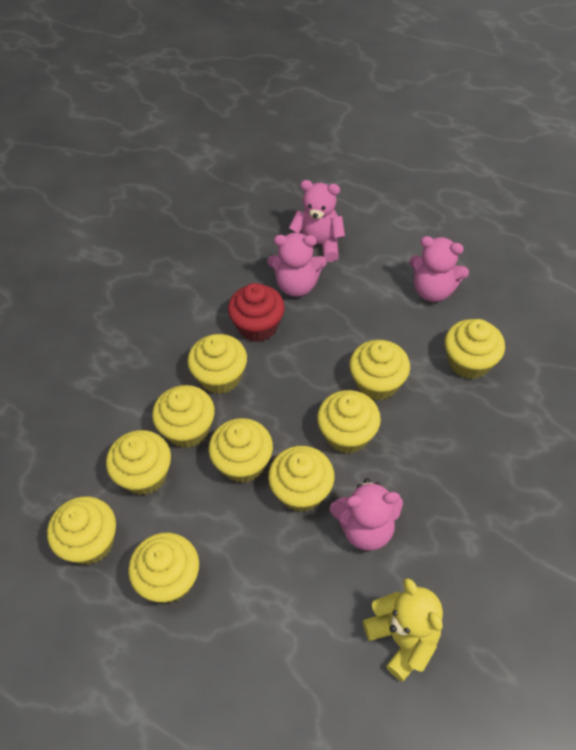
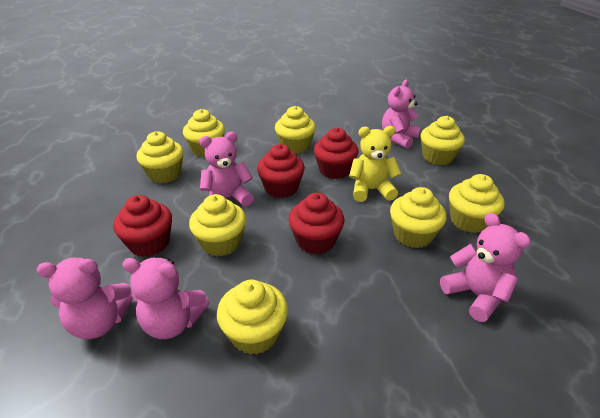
pink teddy bear: [268,233,327,297] [289,180,345,262] [330,478,403,551] [409,236,469,302] = 4 -> [37,258,133,339] [122,258,210,339] [199,132,254,207] [382,80,420,149] [440,213,531,322] = 5
red cupcake: [228,283,285,342] = 1 -> [113,195,172,257] [257,144,305,198] [288,192,344,254] [314,128,359,179] = 4
yellow cupcake: [47,496,116,565] [106,430,171,495] [128,533,199,603] [152,385,215,448] [187,334,247,394] [209,418,273,483] [268,446,334,512] [317,390,381,454] [350,340,410,400] [445,319,505,379] = 10 -> [136,131,183,183] [183,109,225,157] [189,194,246,257] [217,280,288,355] [275,106,316,154] [390,187,446,248] [420,116,465,165] [449,174,505,233] = 8

